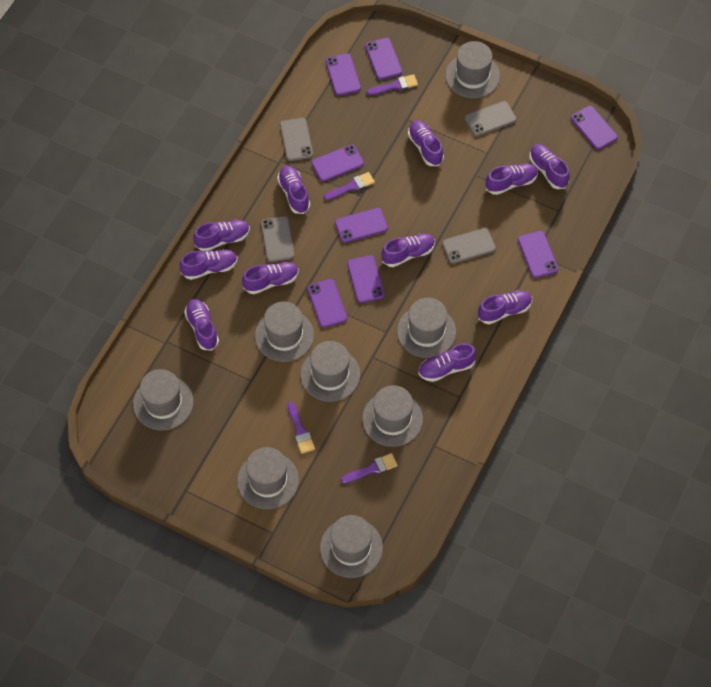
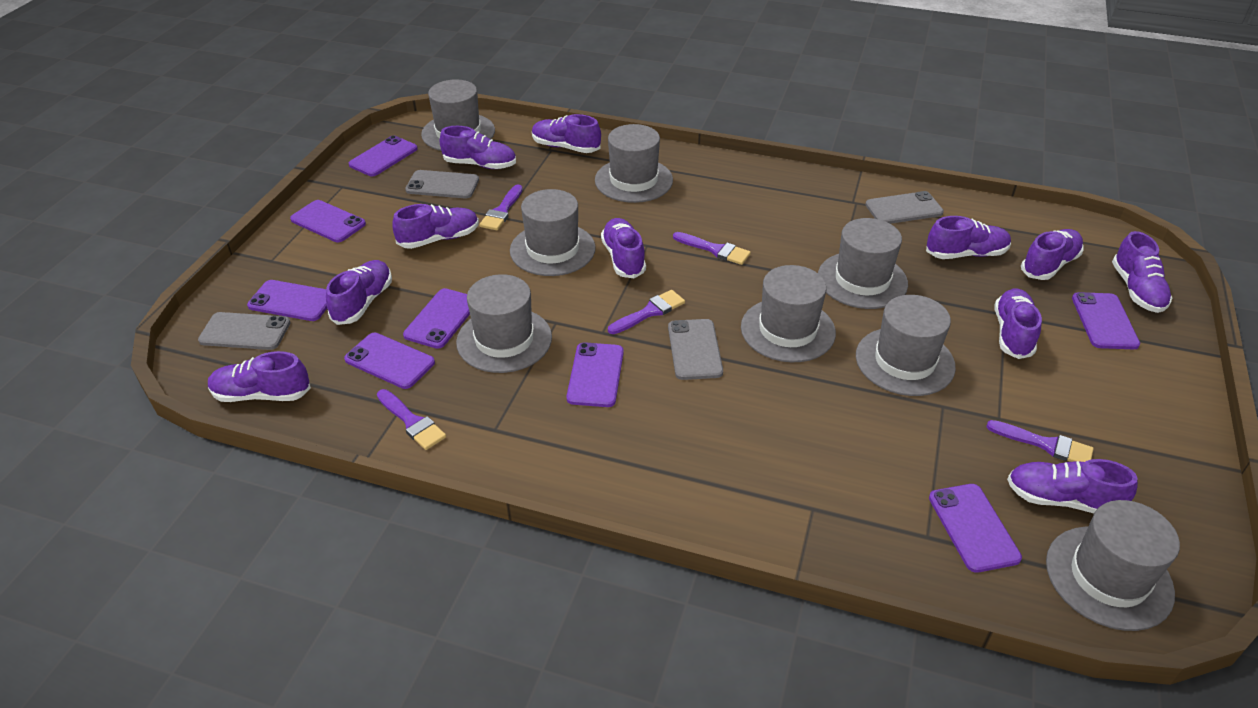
purple brush: [288,402,315,454] [324,172,375,200] [341,453,398,483] [367,74,418,95] = 4 -> [377,389,446,450] [479,184,523,230] [608,290,685,334] [673,232,751,265] [986,420,1094,462] = 5

